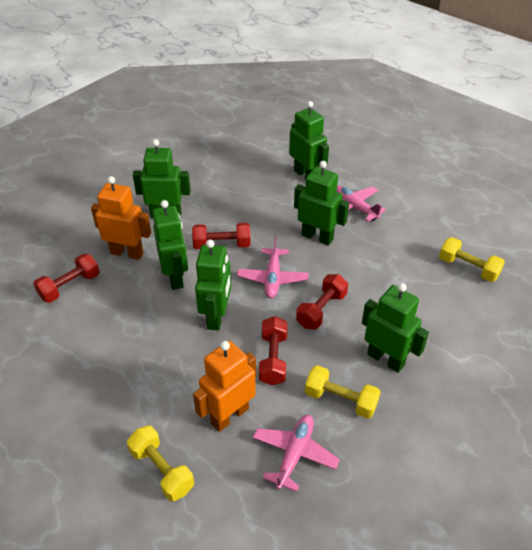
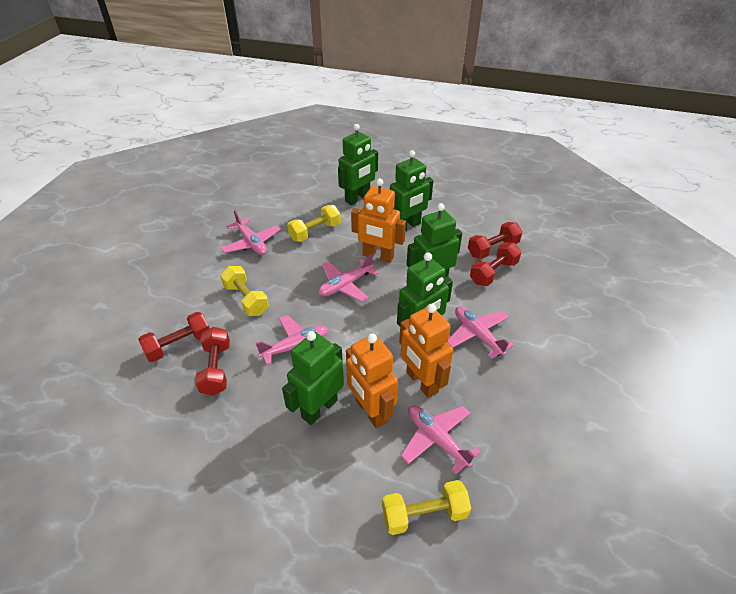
green robot: [133,139,191,219] [152,200,188,290] [195,239,231,330] [289,101,329,180] [294,161,349,246] [362,283,429,373] = 6 -> [282,331,344,425] [338,124,378,205] [390,150,433,231] [397,252,453,326] [406,203,462,277] = 5
orange robot: [91,176,151,260] [193,341,256,432] = 2 -> [346,333,398,428] [351,179,406,263] [399,304,453,398] = 3
pink plane: [237,237,308,298] [253,415,340,492] [336,185,386,222] = 3 -> [221,210,281,255] [256,315,328,365] [319,254,378,302] [400,405,481,475] [447,306,514,359] = 5

